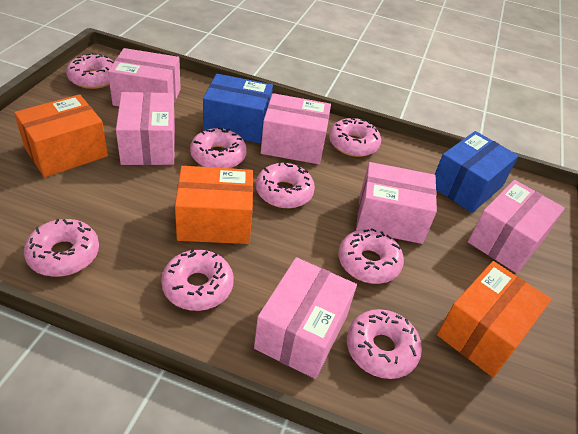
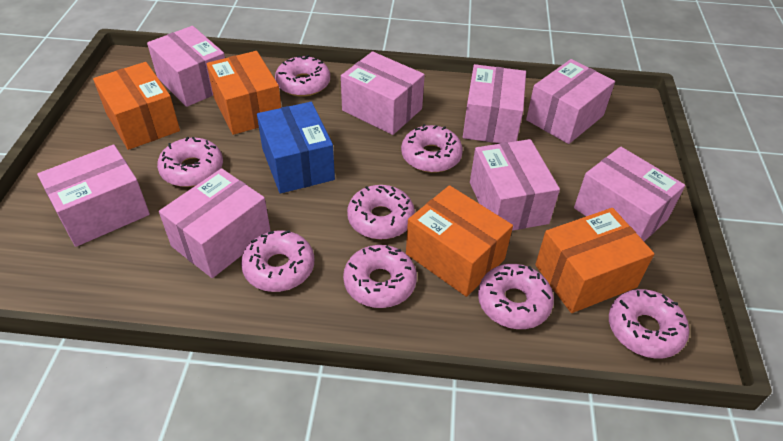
blue box: [203,74,273,143] [435,131,519,213] = 2 -> [257,102,335,194] = 1
orange box: [14,94,108,177] [175,166,253,244] [437,261,552,377] = 3 -> [93,62,180,150] [207,51,281,135] [406,185,513,297] [535,208,654,313] = 4
pink box: [108,48,181,106] [116,92,175,165] [254,257,357,379] [261,93,331,164] [356,162,437,244] [468,180,565,273] = 6 -> [37,144,150,247] [147,26,225,107] [159,168,271,278] [341,51,425,135] [463,64,526,143] [470,139,560,230] [526,59,615,144] [574,147,685,241] = 8

